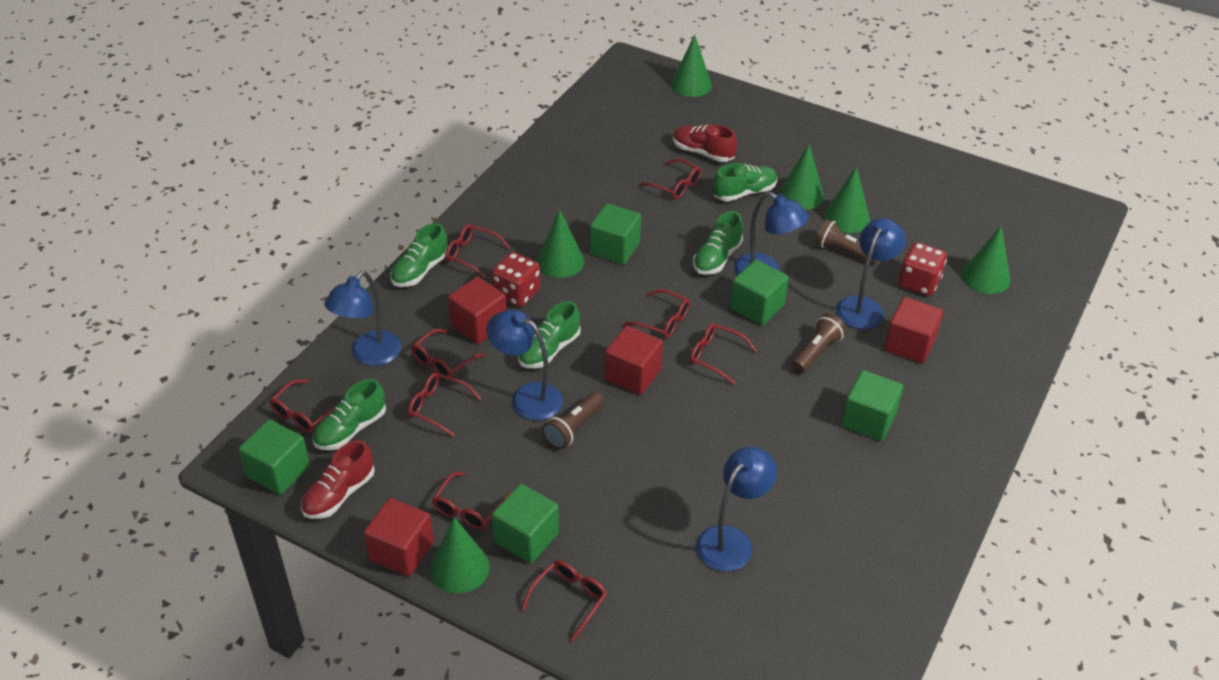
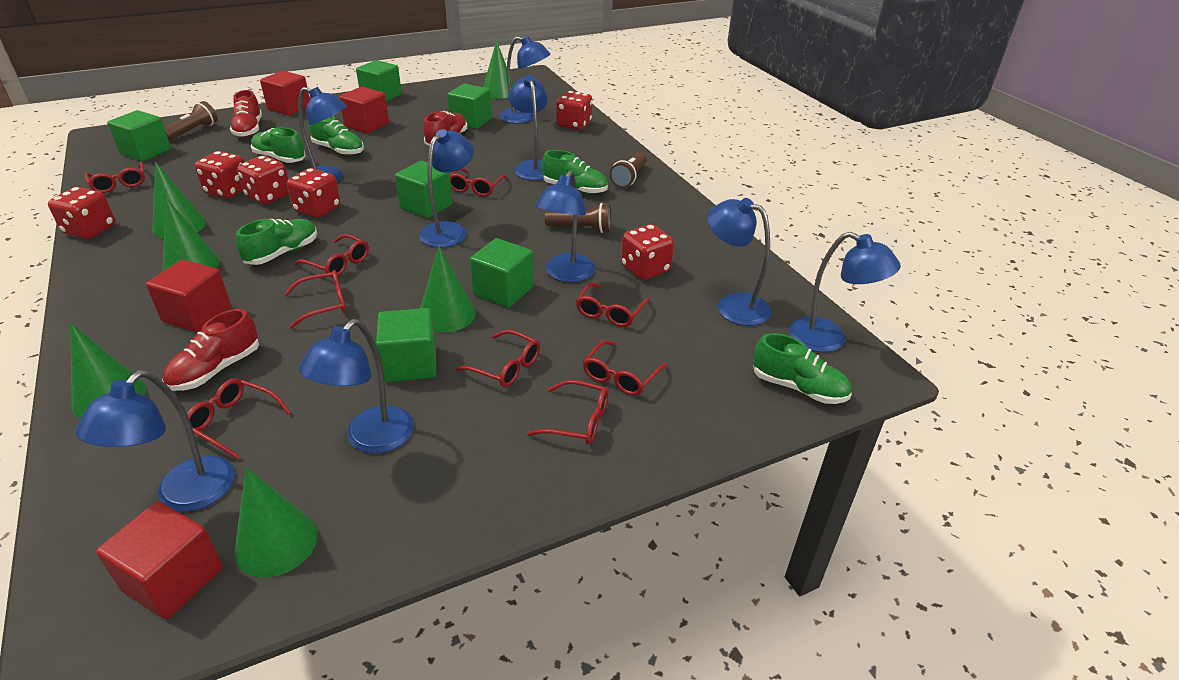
blue lamp: [324,271,401,366] [486,310,563,420] [696,447,777,571] [734,192,809,275] [836,218,906,329] = 5 -> [75,370,235,512] [298,87,347,182] [299,319,414,454] [419,129,474,248] [499,36,550,124] [508,75,548,180] [535,170,595,282] [707,198,771,326] [789,232,901,352] = 9
green cube: [238,419,310,495] [492,484,559,563] [590,203,641,265] [730,259,789,326] [841,370,903,441] = 5 -> [107,110,171,161] [356,60,402,101] [376,308,436,382] [395,161,453,219] [447,84,492,129] [470,238,533,308] = 6
red dice: [492,252,541,307] [898,242,947,296] = 2 -> [48,187,115,239] [195,151,244,199] [237,155,289,204] [287,168,340,218] [556,91,592,130] [621,224,674,280] = 6
red shoe: [301,440,375,519] [673,124,737,162] = 2 -> [162,309,259,391] [230,90,262,137] [423,111,467,146] = 3

